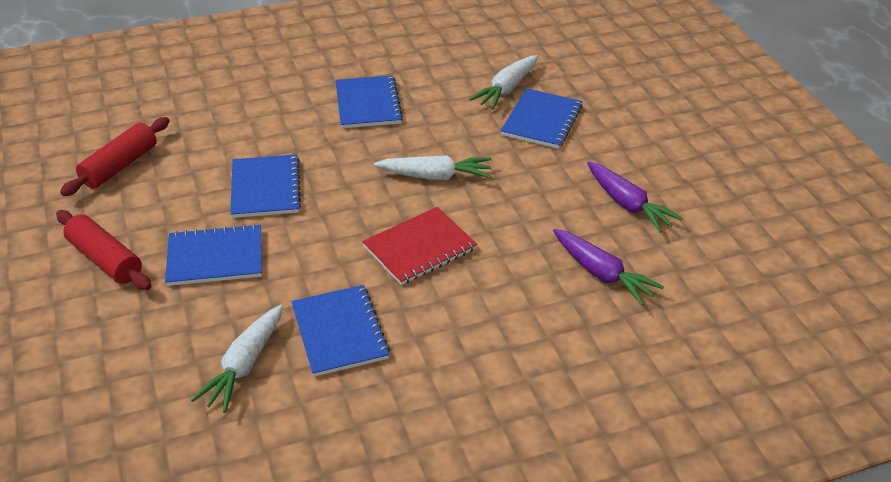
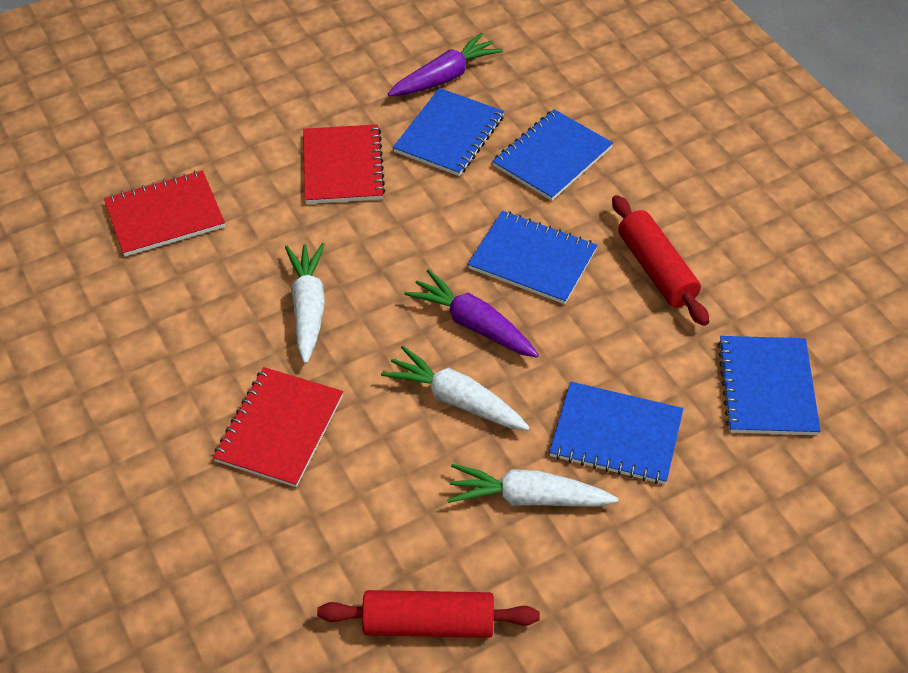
red notebook: [362,207,477,285] = 1 -> [104,170,225,256] [213,367,343,487] [303,124,385,204] = 3

